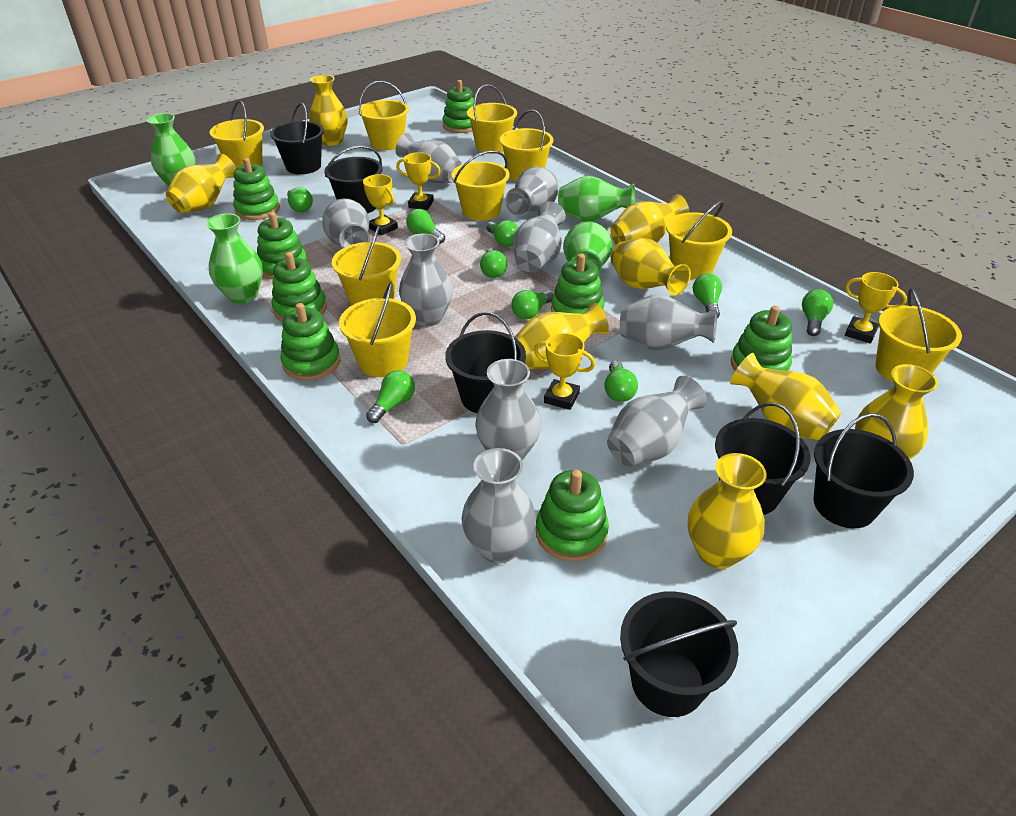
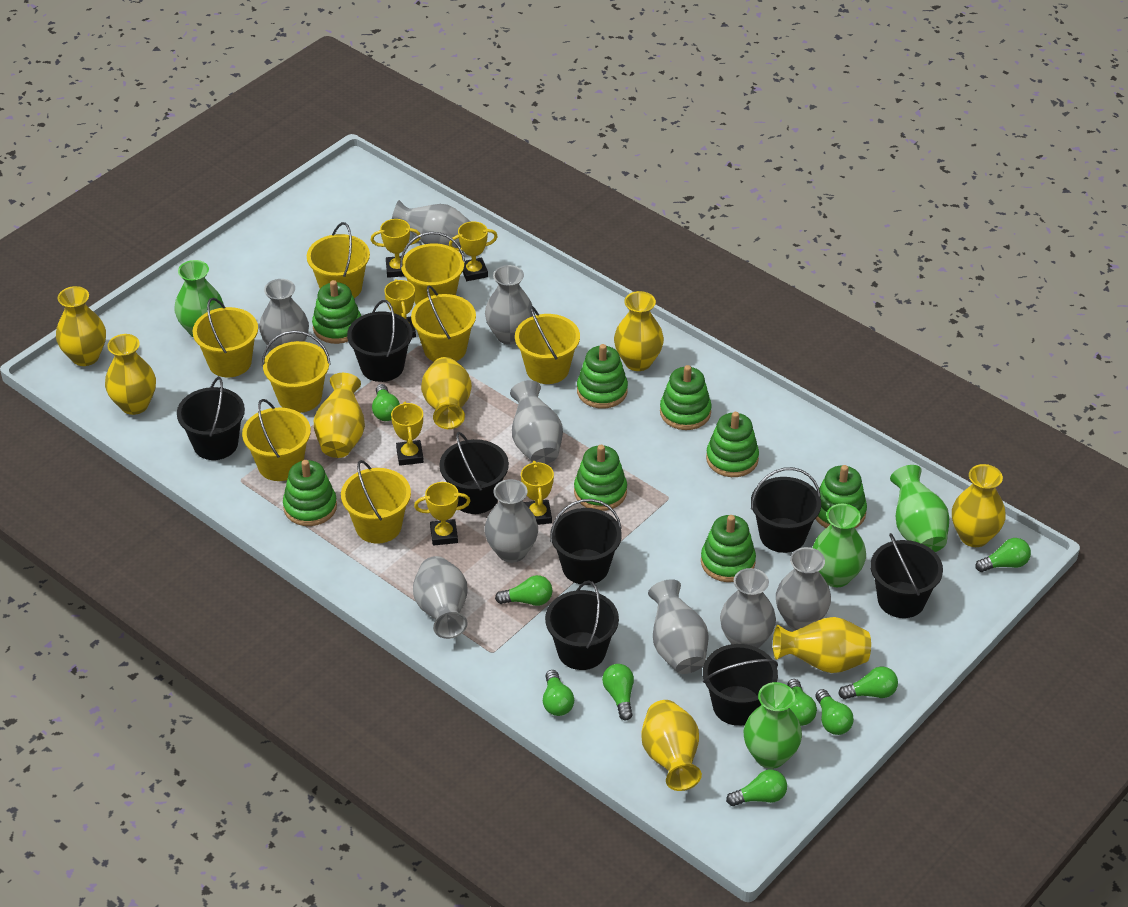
black bucket: [270,102,324,174] [324,146,383,214] [445,312,526,413] [620,591,739,717] [715,402,811,515] [813,413,914,528] = 6 -> [177,377,245,460] [347,300,413,382] [439,432,509,514] [545,580,619,670] [550,499,622,585] [703,644,778,726] [751,467,821,553] [870,533,943,618] = 8
yellow bucket: [209,101,264,168] [332,225,401,306] [339,282,416,377] [358,81,409,150] [451,150,510,221] [467,84,517,154] [500,109,553,181] [666,200,732,279] [875,288,962,382] = 9 -> [192,298,258,377] [242,399,311,481] [262,330,331,413] [307,222,370,298] [341,460,411,544] [400,232,465,304] [411,285,476,362] [515,306,580,384] = 8
yellow trophy: [363,174,398,235] [396,152,441,210] [534,333,595,410] [845,272,907,344] = 4 -> [371,219,421,278] [384,279,416,338] [391,402,424,466] [414,482,471,546] [449,221,498,281] [521,461,554,525] = 6

